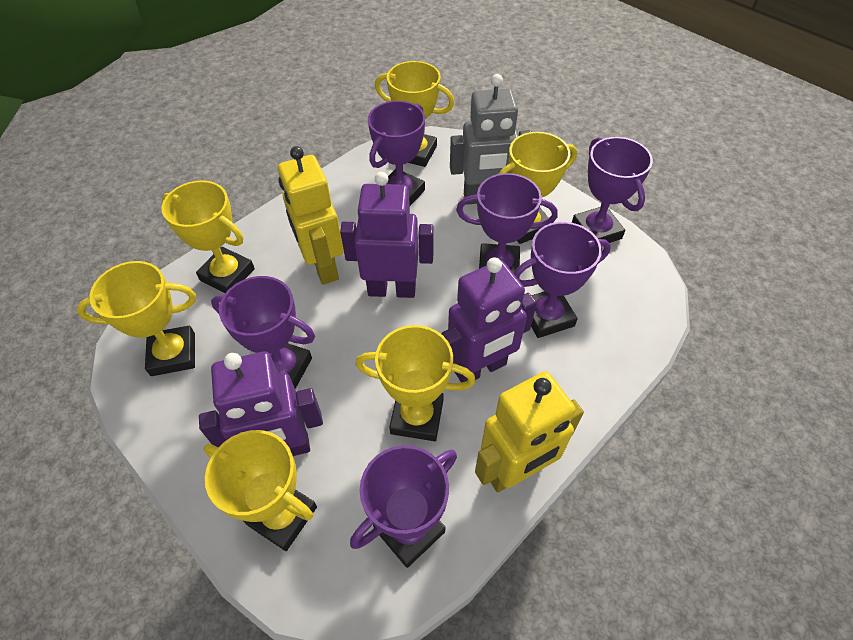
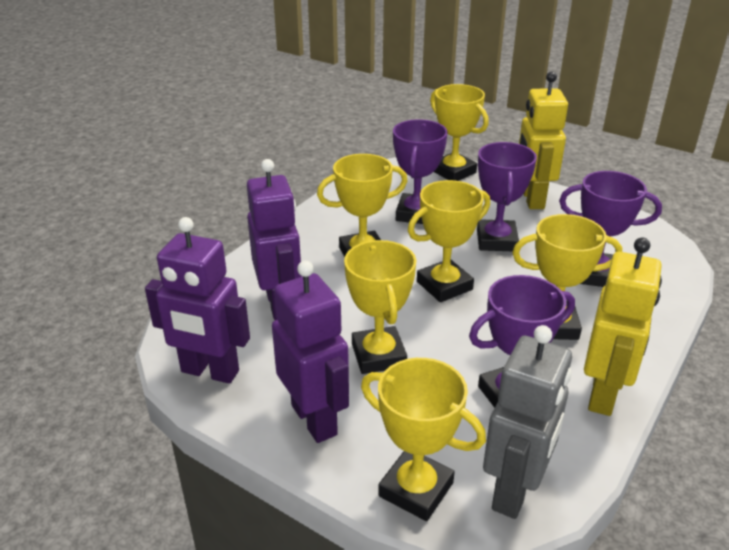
purple trophy: [211,276,315,389] [350,445,457,568] [368,101,425,206] [456,173,558,273] [514,222,611,338] [572,137,653,243] = 6 -> [393,119,448,224] [469,275,575,408] [477,142,537,251] [559,171,662,287] = 4

